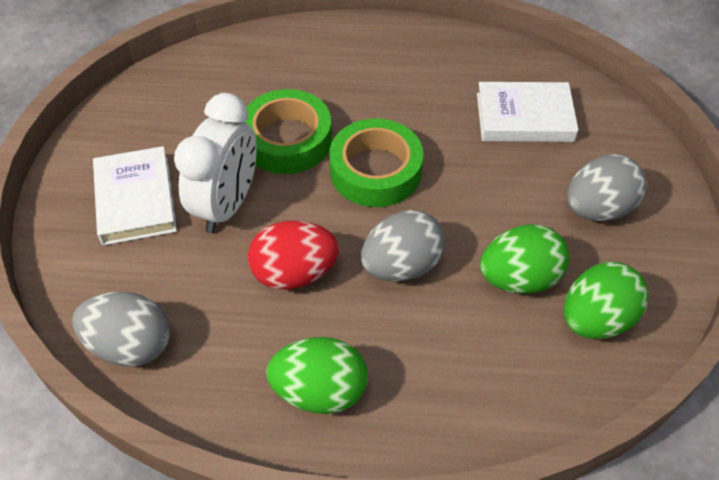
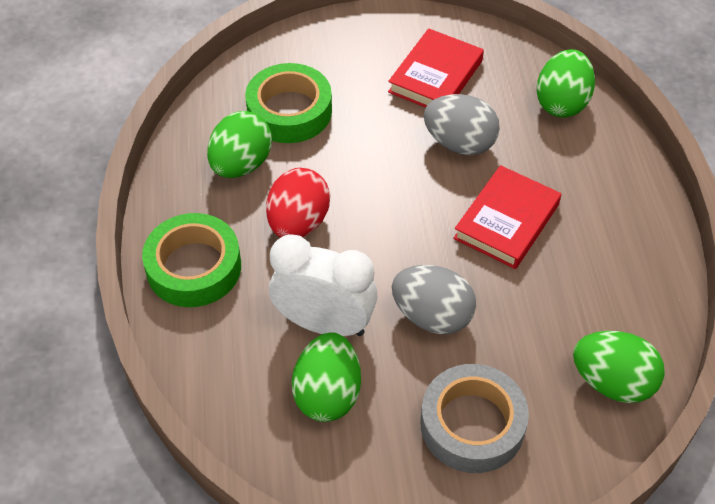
green egg: [266,337,368,414] [480,224,570,294] [564,262,649,339] = 3 -> [207,111,272,178] [292,332,361,422] [537,49,595,118] [573,331,665,403] = 4
grey egg: [72,292,170,367] [361,210,445,281] [567,154,647,221] = 3 -> [392,265,476,334] [424,94,500,155] = 2
grey tape: none = 0 -> [421,364,529,473] = 1
red book: none = 0 -> [388,28,484,108] [453,165,561,269] = 2
white book: [93,146,177,246] [477,82,578,142] = 2 -> none = 0

